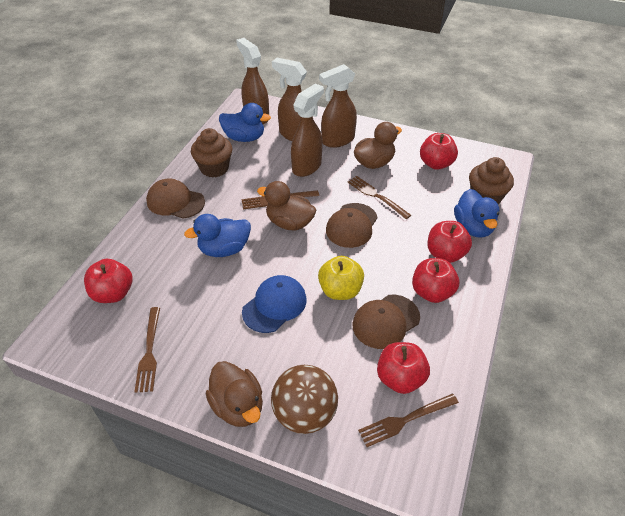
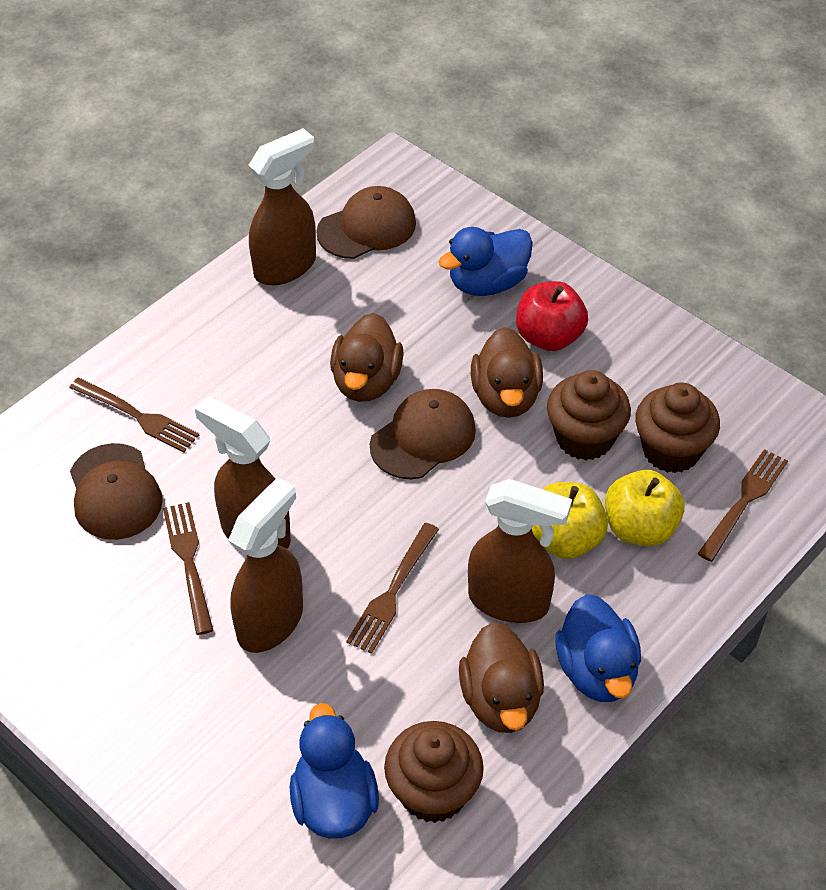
blue cap: [242,275,307,333] = 1 -> none = 0
brown ball: [271,365,338,434] = 1 -> none = 0
brown cupcake: [191,128,232,178] [469,157,514,205] = 2 -> [384,721,484,823] [547,370,631,461] [635,382,720,473] = 3
red apple: [84,259,132,303] [377,342,430,394] [412,258,459,303] [420,133,458,170] [428,221,472,263] = 5 -> [516,281,588,351] = 1
yellow apple: [318,256,364,300] = 1 -> [532,482,608,559] [605,470,685,546] = 2

